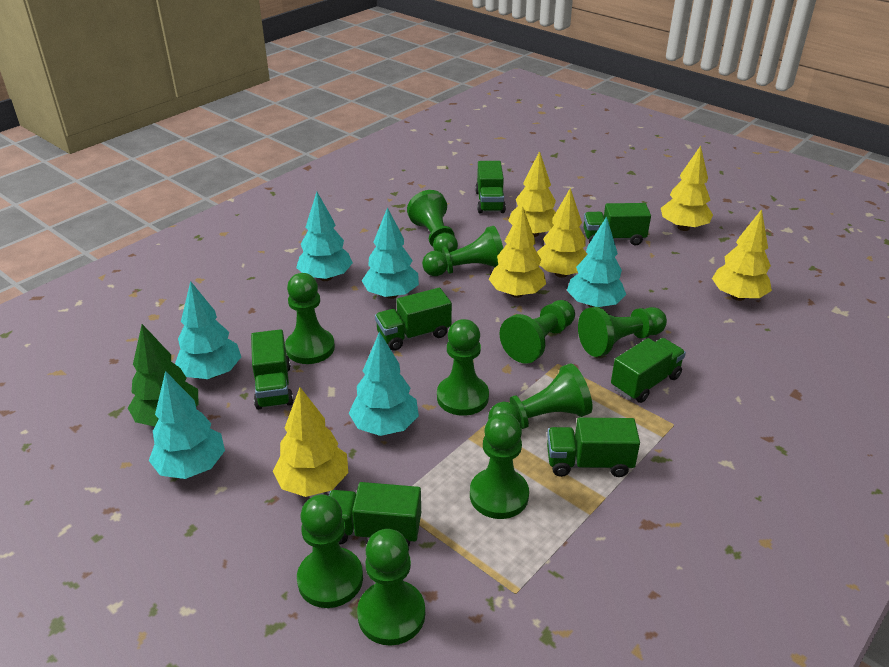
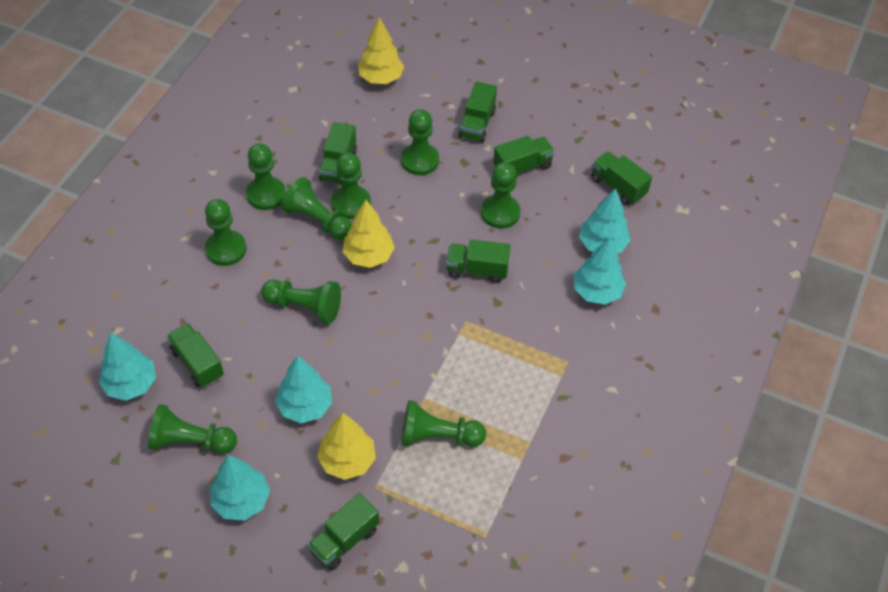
green pawn: [285,273,335,364] [297,494,363,608] [357,529,425,646] [407,190,458,253] [422,226,503,276] [437,319,489,416] [470,413,529,519] [488,364,592,429] [500,300,575,364] [578,307,667,357] = 10 -> [148,404,237,454] [205,199,246,266] [246,143,286,210] [261,280,341,324] [281,177,352,240] [331,153,371,219] [401,109,439,175] [401,400,486,447] [481,162,520,229] = 9
green tree: [128,324,199,427] = 1 -> none = 0
turquoise tree: [149,371,225,479] [175,281,241,379] [296,192,353,281] [349,331,419,436] [362,207,419,299] [567,216,626,308] = 6 -> [99,332,156,401] [210,455,270,521] [275,355,332,423] [574,237,626,305] [579,188,631,253] = 5
yellow tree: [273,387,348,497] [489,206,546,298] [508,151,556,237] [537,188,587,278] [661,146,713,231] [712,209,772,301] = 6 -> [317,413,376,480] [343,200,395,268] [358,17,404,84] = 3

